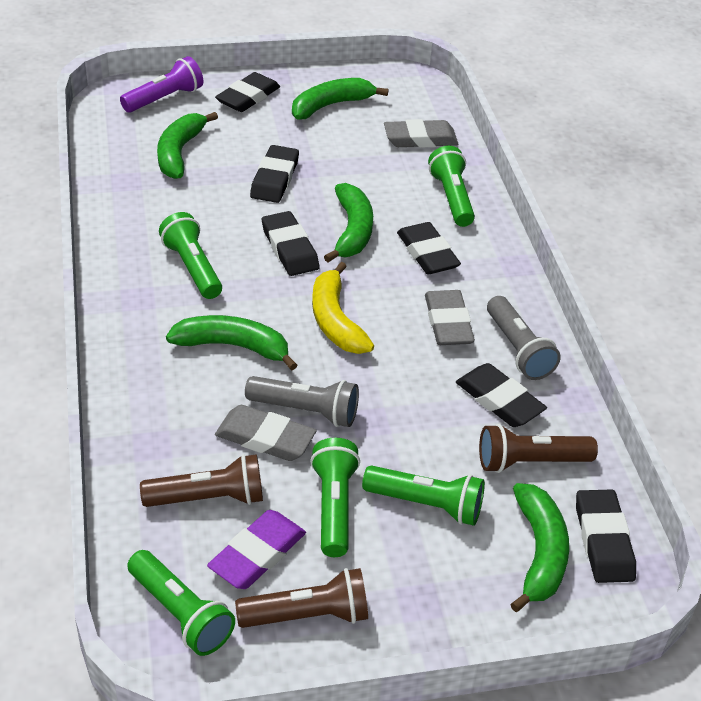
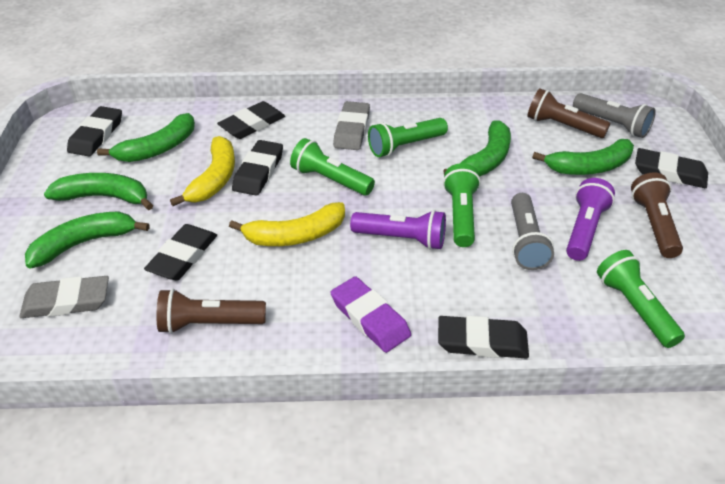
green flashlight: [127,550,235,656] [159,212,222,299] [310,438,360,557] [362,466,485,526] [428,146,475,227] = 5 -> [290,138,375,196] [368,118,448,157] [443,163,481,247] [597,250,685,348] = 4
grey eraser: [215,405,316,461] [384,119,458,148] [425,290,475,345] = 3 -> [19,276,109,318] [333,101,370,150] = 2
purple flashlight: [120,56,203,112] = 1 -> [350,210,446,250] [566,178,615,261] = 2
yellow banana: [312,262,374,354] = 1 -> [170,136,235,206] [229,202,345,246] = 2

